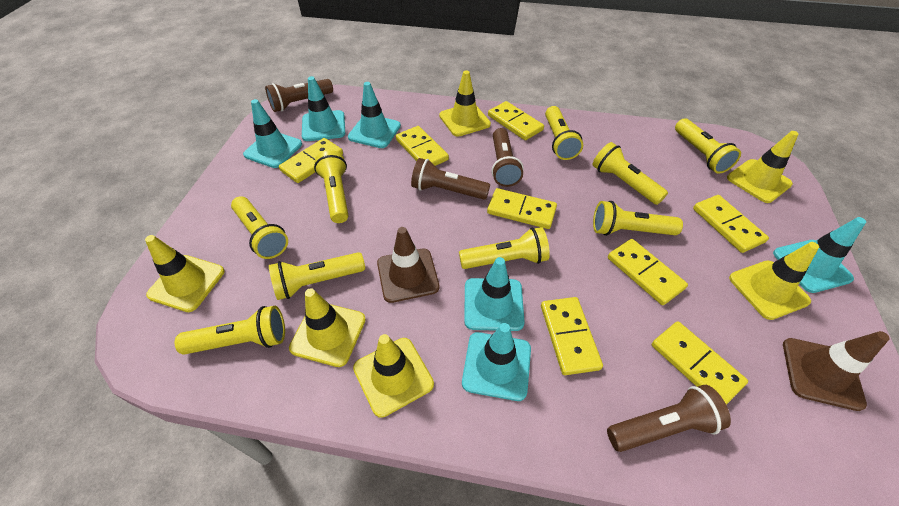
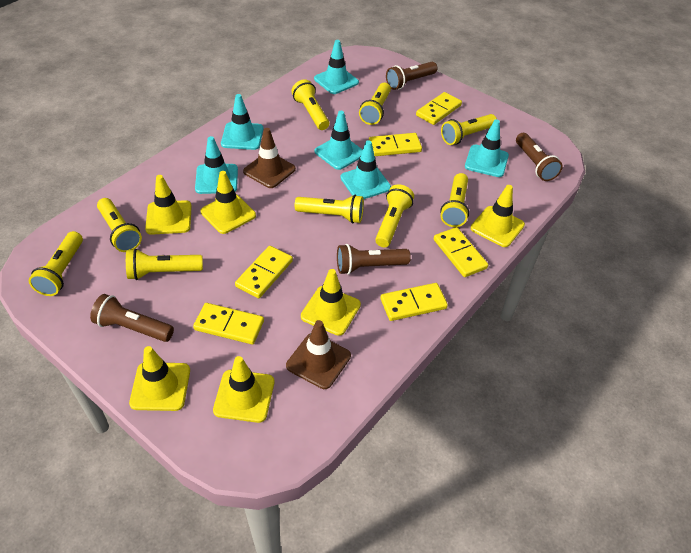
yellow domino: [279,138,343,183] [396,126,449,166] [487,188,557,229] [488,101,544,140] [541,297,603,375] [608,239,688,305] [652,321,748,405] [693,195,769,253] = 8 -> [193,303,264,344] [235,246,293,298] [369,133,422,156] [380,283,448,321] [416,92,462,125] [434,227,488,277] = 6

